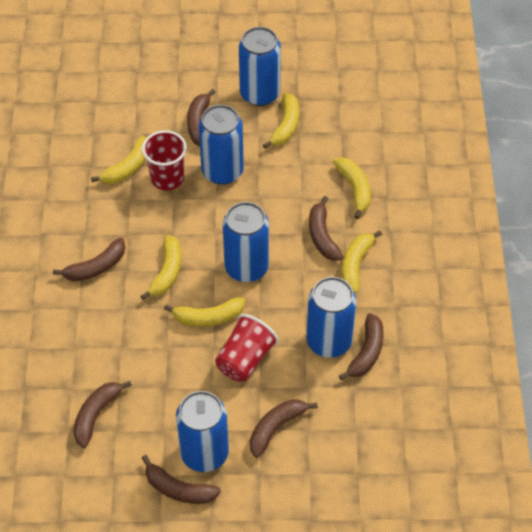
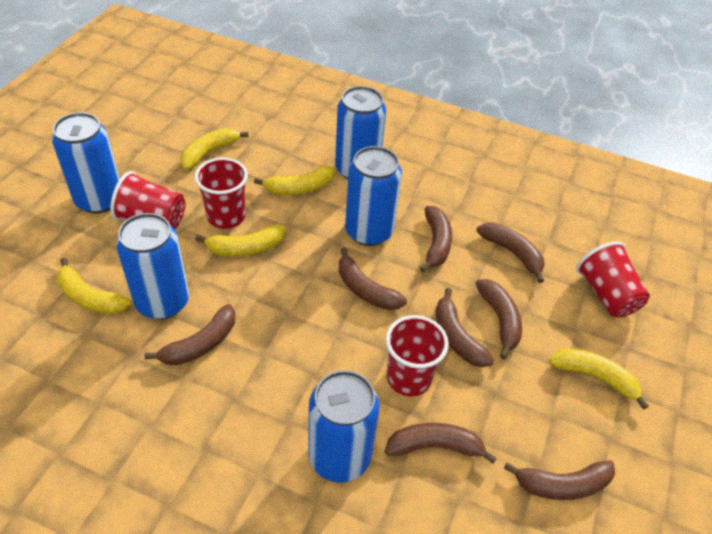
brown banana: [53,238,125,282] [73,381,132,448] [142,455,221,504] [187,89,215,146] [250,399,318,458] [309,196,343,261] [339,313,384,380] = 7 -> [144,304,235,365] [339,247,407,310] [385,423,497,464] [420,206,452,272] [435,288,494,367] [475,279,522,359] [476,223,544,283] [504,460,615,500] = 8
red cup: [142,130,187,190] [215,314,279,382] = 2 -> [111,171,185,229] [194,158,248,229] [386,315,449,396] [576,242,650,317] = 4
yellow banana: [91,136,146,184] [141,235,181,300] [164,297,245,327] [263,93,299,149] [333,157,371,219] [341,230,382,293] = 6 -> [57,258,131,314] [180,128,249,170] [195,225,286,256] [254,165,335,195] [549,348,649,410] = 5

